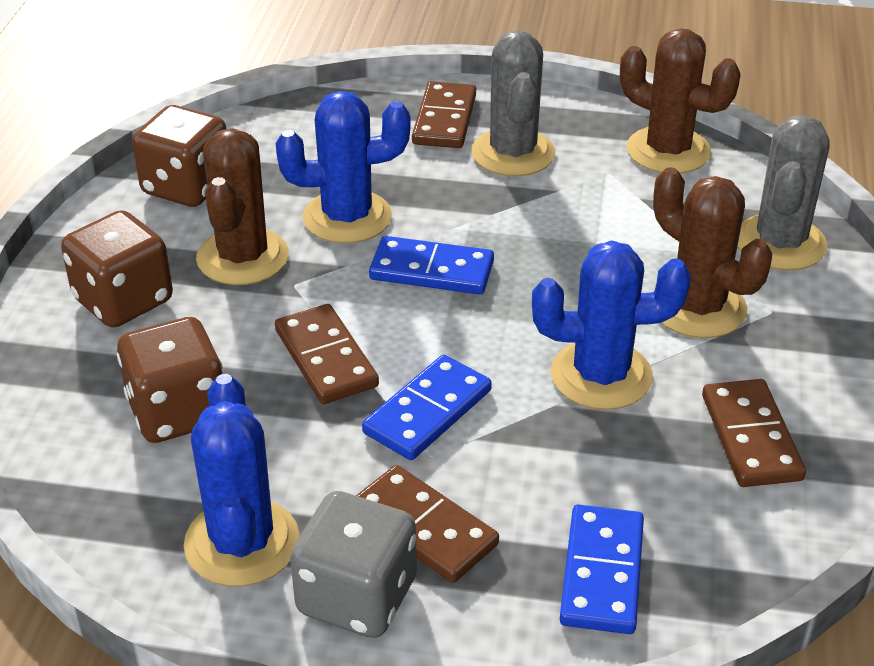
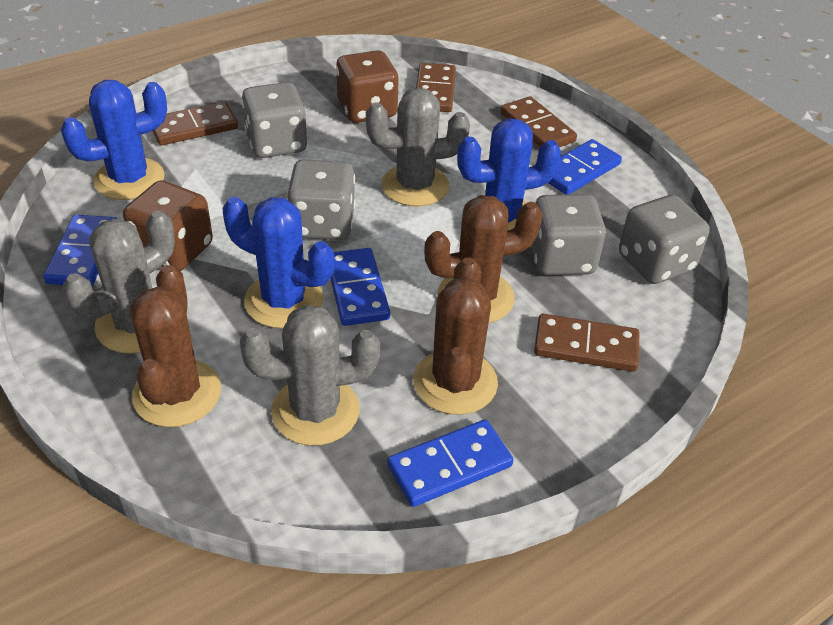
blue domino: [362,355,492,460] [369,236,494,294] [560,504,644,634] = 3 -> [43,215,118,286] [330,248,390,326] [387,419,514,507] [548,139,622,195] = 4
brown dice: [61,210,173,328] [117,317,223,443] [132,105,227,207] = 3 -> [123,180,213,271] [336,50,399,123] = 2
grey cactus: [471,30,555,176] [738,115,830,270] = 2 -> [63,210,175,354] [240,305,380,446] [366,88,470,206] = 3
grey dice: [290,491,417,638] = 1 -> [241,82,307,158] [287,159,356,240] [531,194,606,275] [619,195,710,284] = 4

